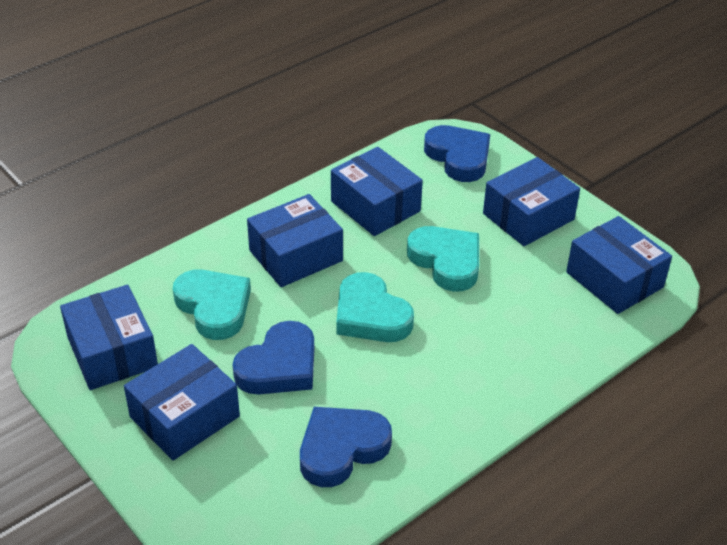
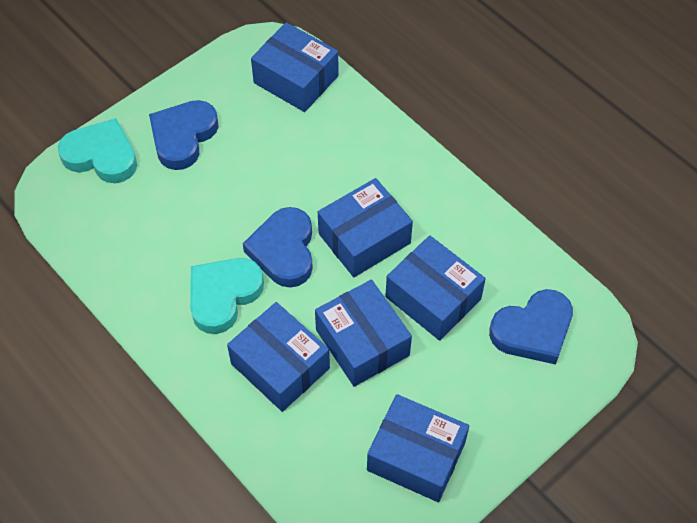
turquoise heart: [173,269,251,340] [336,272,414,342] [407,226,479,292] = 3 -> [58,118,137,183] [190,258,264,334] = 2

